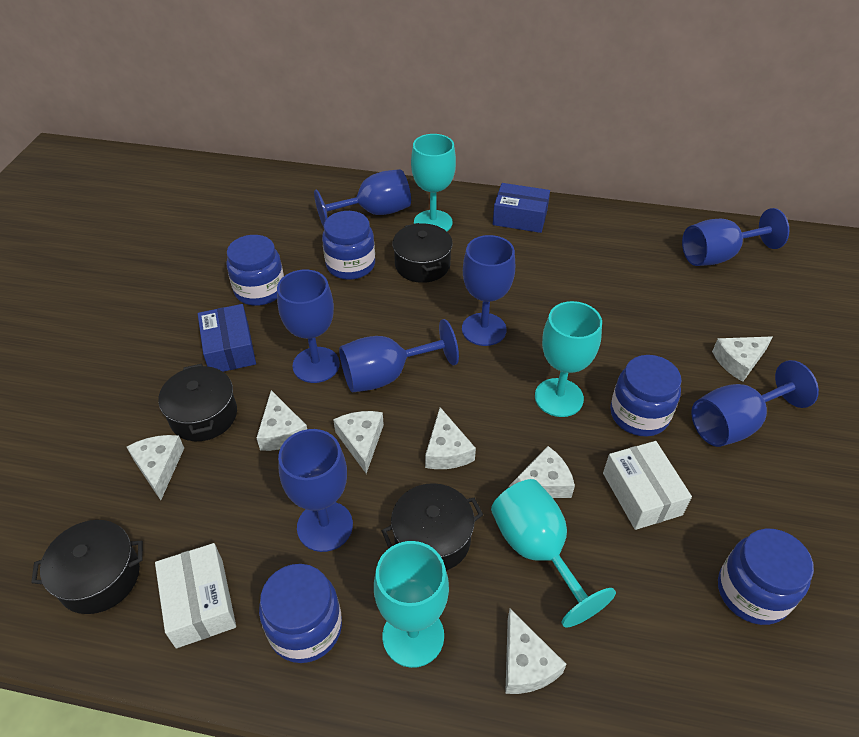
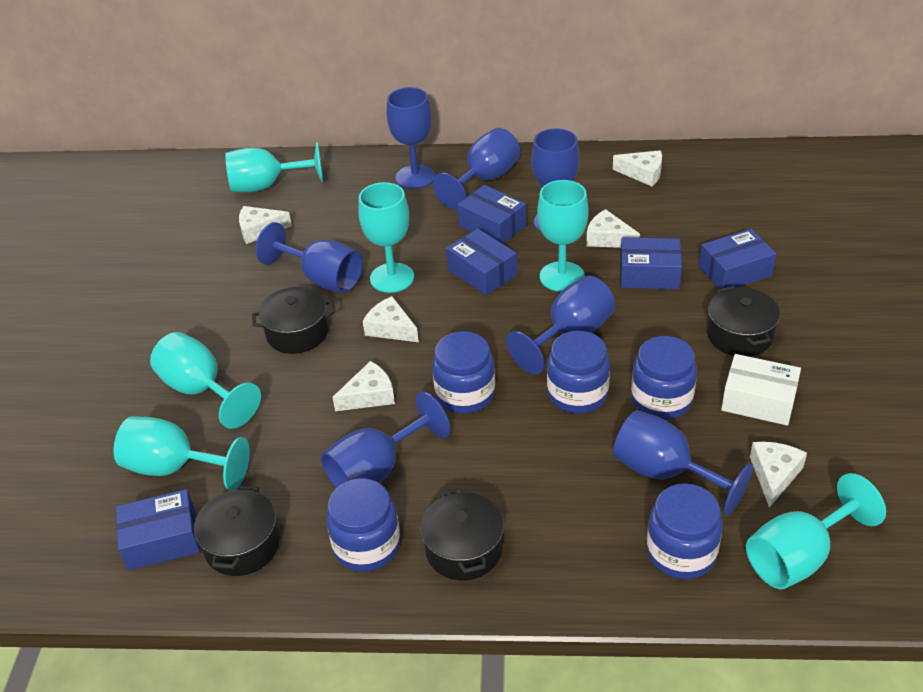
blue box: [198,304,256,372] [493,183,550,233] = 2 -> [116,489,200,571] [446,229,517,295] [458,185,526,244] [620,238,682,289] [699,229,776,289] = 5
turquoise goblet: [374,541,449,668] [411,134,456,231] [491,479,616,627] [535,301,602,417] = 4 -> [114,416,250,491] [150,332,261,429] [225,142,323,192] [358,182,414,293] [537,180,589,292] [746,473,886,589] = 6
white box: [155,543,236,648] [603,441,692,530] = 2 -> [721,354,801,426] = 1
white cheese: [127,435,184,500] [257,390,307,451] [333,411,384,474] [425,407,476,469] [505,609,566,694] [509,446,575,498] [712,337,772,382] = 7 -> [239,206,292,244] [332,361,395,411] [363,296,419,342] [586,209,640,248] [613,150,662,187] [750,442,807,508] = 6

